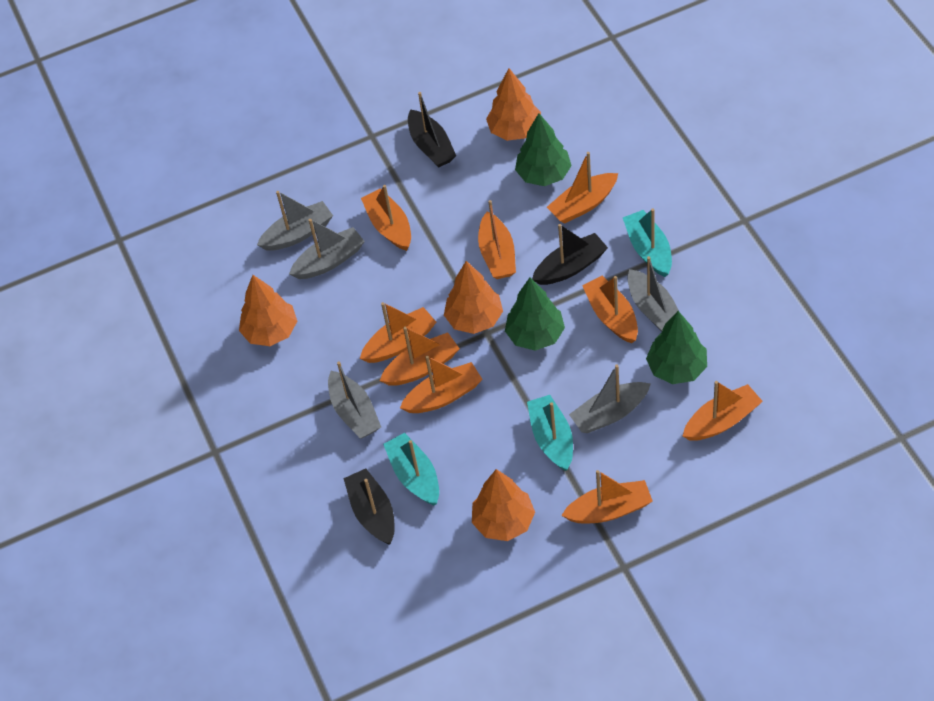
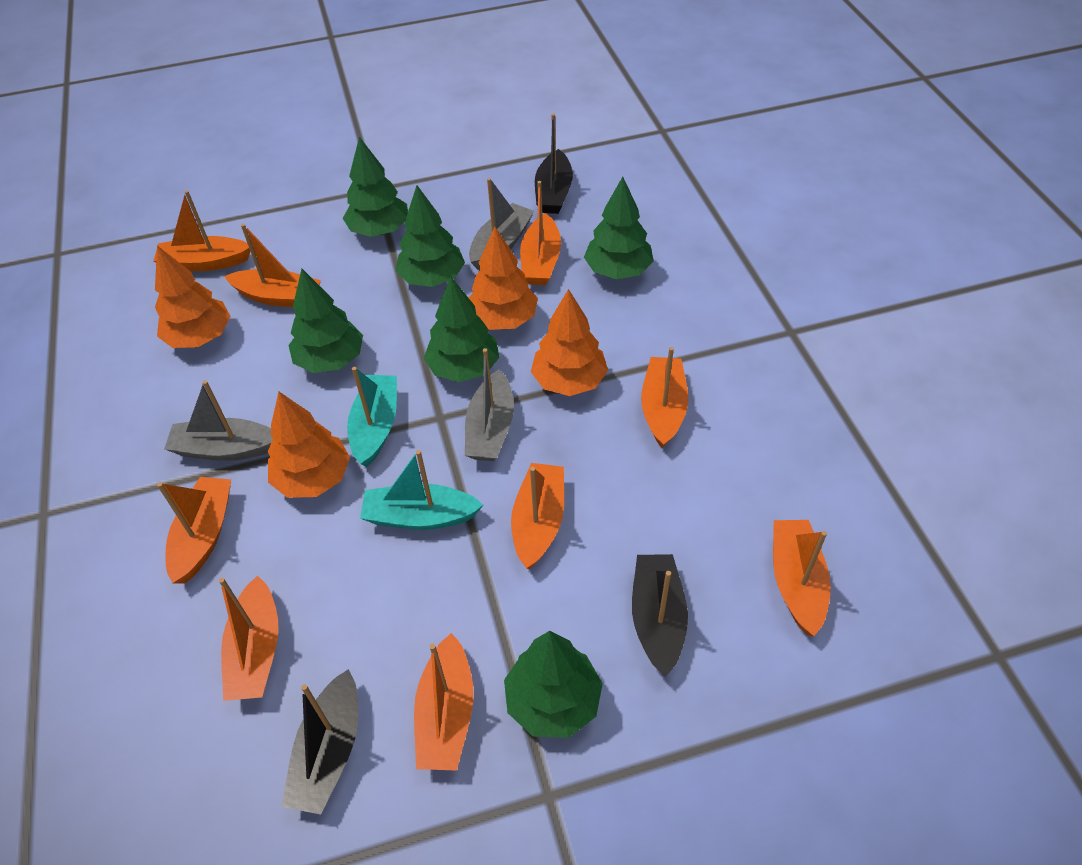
green tree: [505,278,565,351] [515,113,572,186] [646,311,707,384] = 3 -> [288,269,363,373] [343,137,408,237] [396,185,465,287] [423,276,499,382] [504,631,603,738] [584,177,654,280] = 6
grey boat: [257,191,333,251] [289,219,365,279] [328,361,381,438] [569,364,651,433] [628,256,679,332] = 5 -> [164,380,273,461] [465,348,514,461] [469,178,534,270] = 3
turquoise boat: [383,433,439,505] [527,395,573,471] [623,208,672,277] = 3 -> [347,367,397,467] [360,450,483,530] = 2

